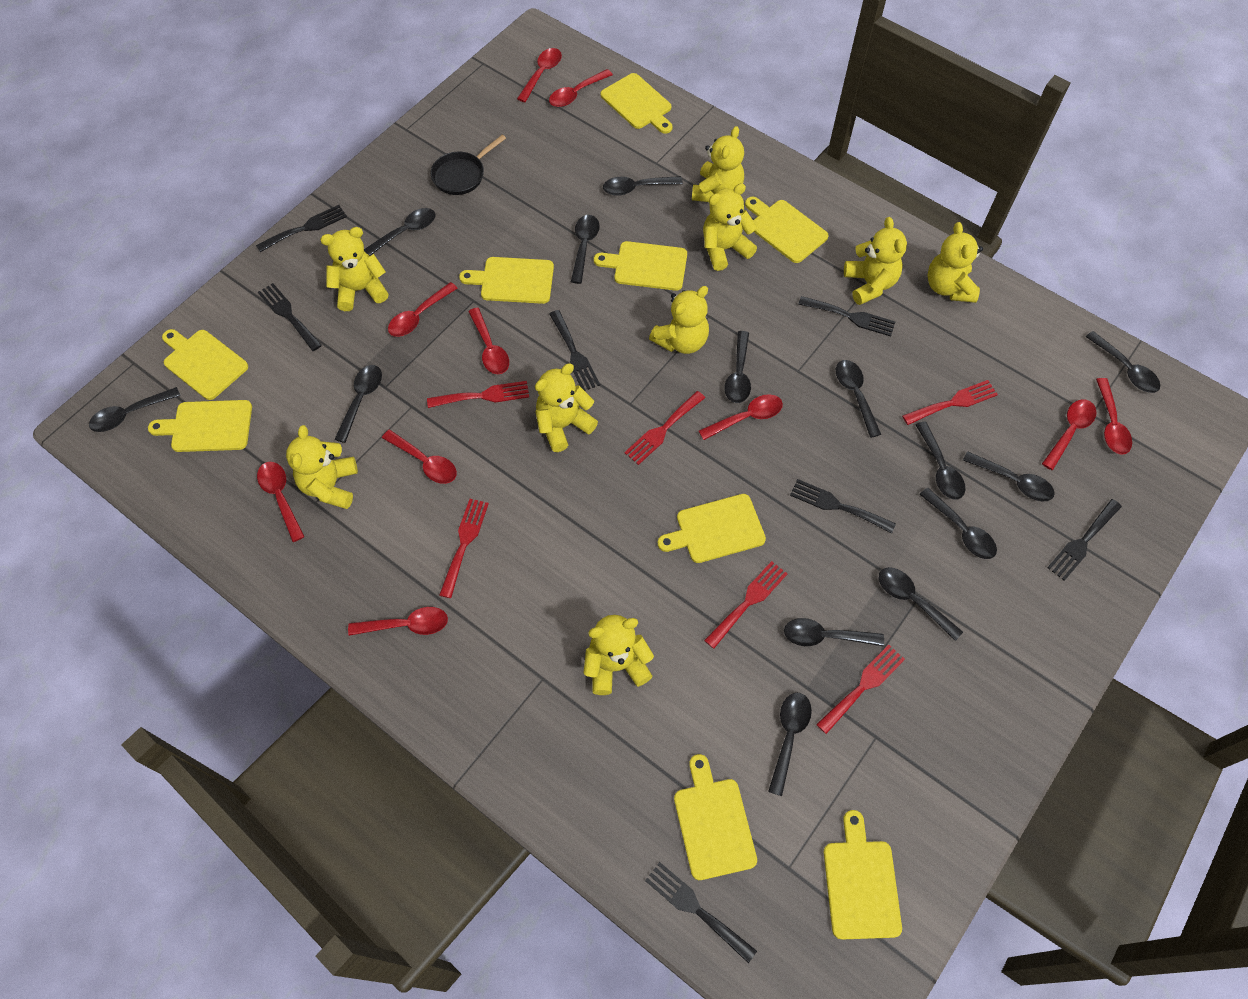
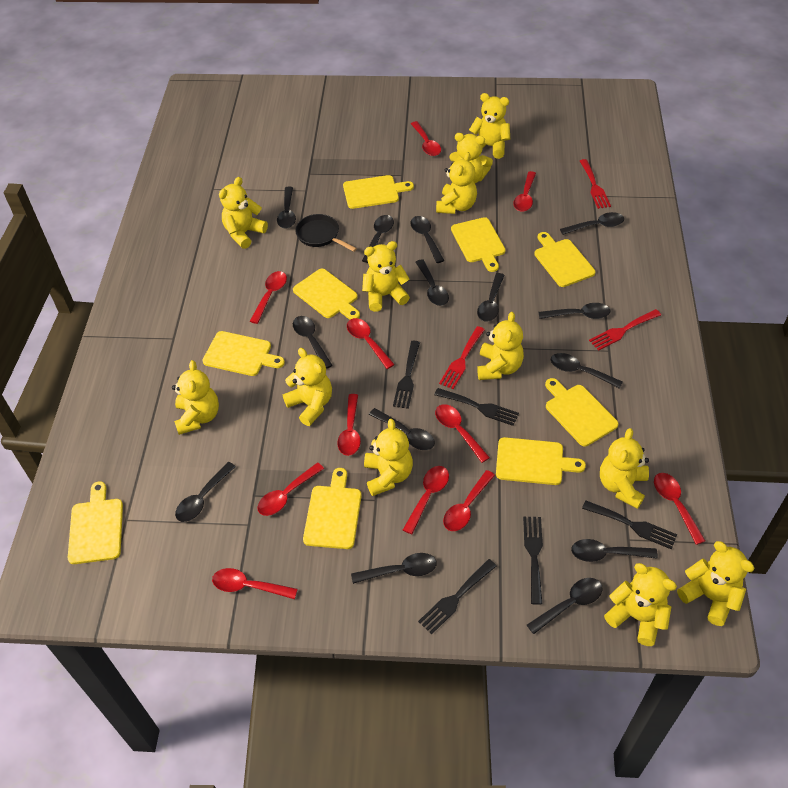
black fork: [256,205,347,252] [258,283,322,351] [549,310,600,391] [645,862,757,963] [790,479,896,533] [798,296,896,337] [1047,499,1122,581] = 7 -> [393,341,420,409] [418,559,497,634] [434,388,519,426] [523,517,543,605] [582,500,677,550] = 5
red fork: [427,381,529,408] [439,499,489,598] [624,391,705,465] [704,561,787,649] [816,645,905,734] [902,380,998,425] = 6 -> [439,326,485,389] [580,159,611,209] [589,309,661,351] = 3
red spoon: [257,462,305,542] [348,607,448,636] [382,430,457,484] [388,282,458,337] [468,308,509,374] [517,48,562,102] [549,69,613,107] [699,394,783,440] [1042,400,1096,470] [1096,378,1132,455] = 10 -> [212,568,298,599] [250,271,287,324] [257,463,324,516] [337,394,361,456] [347,318,395,369] [403,466,449,534] [411,121,441,156] [435,404,490,463] [443,470,495,531] [513,171,536,212] [654,473,705,545] = 11
yellow teddy bear: [286,425,358,509] [320,227,389,311] [535,364,598,452] [584,615,654,695] [649,286,709,354] [692,126,744,202] [703,183,757,271] [844,217,907,305] [927,222,983,303] = 9 -> [172,360,219,435] [219,177,268,249] [283,348,332,426] [362,241,410,312] [364,419,413,496] [436,152,477,214] [449,133,493,183] [469,93,510,159] [477,312,524,380] [600,428,649,509] [604,563,677,646] [677,541,755,626] = 12

